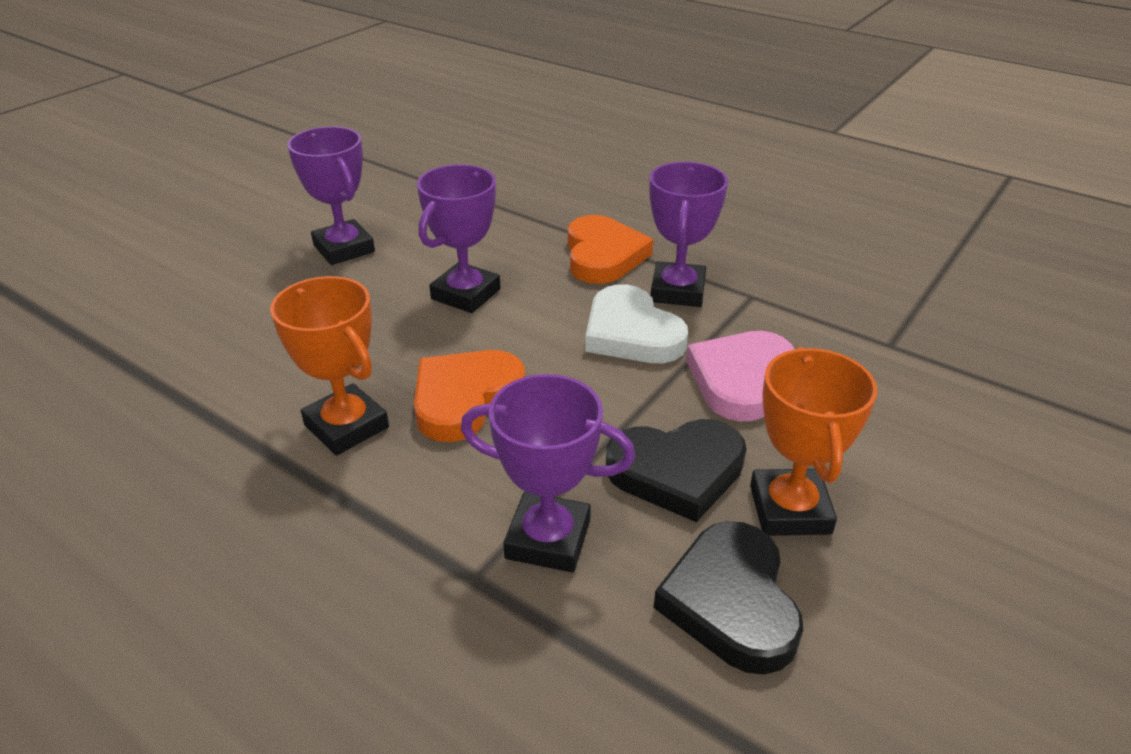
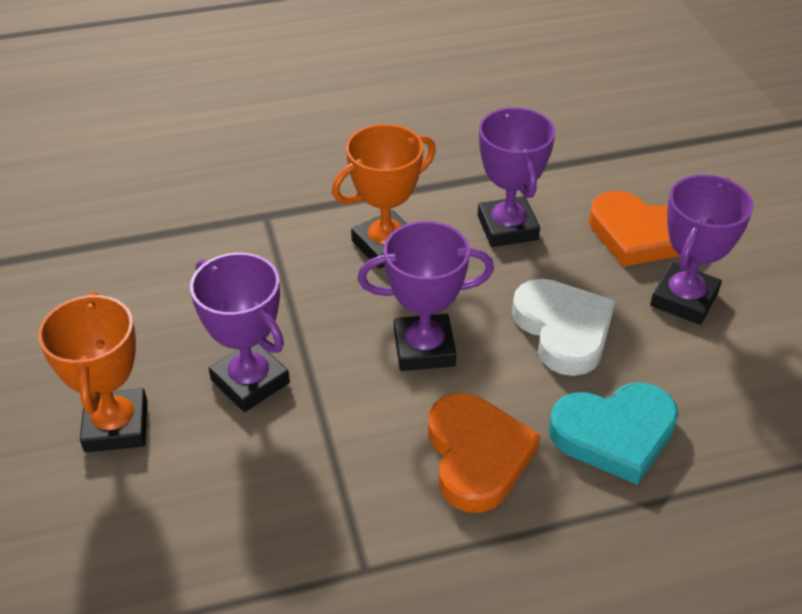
black heart: [606,419,747,522] [654,521,803,675] = 2 -> none = 0
pink heart: [686,331,795,422] = 1 -> none = 0
turquoise heart: none = 0 -> [549,383,679,485] = 1

